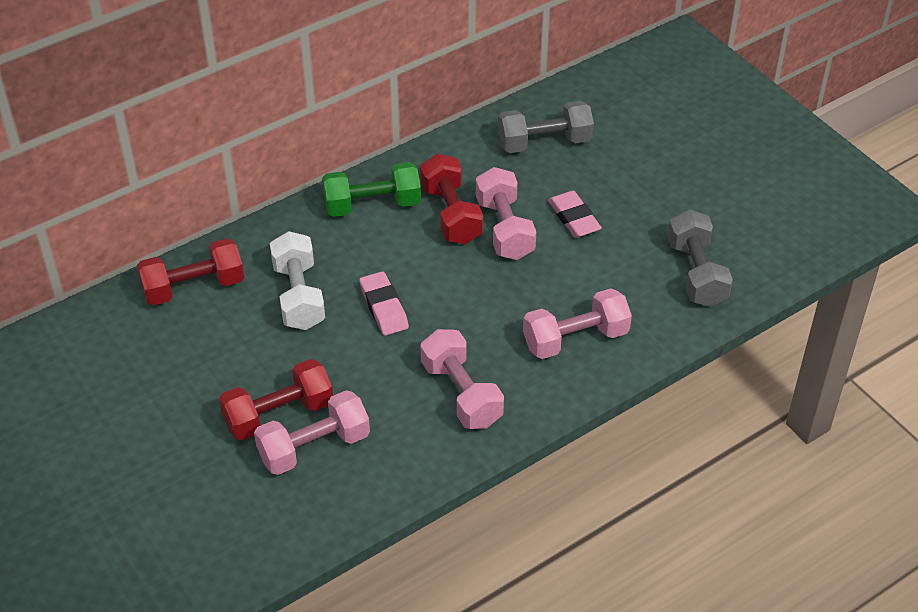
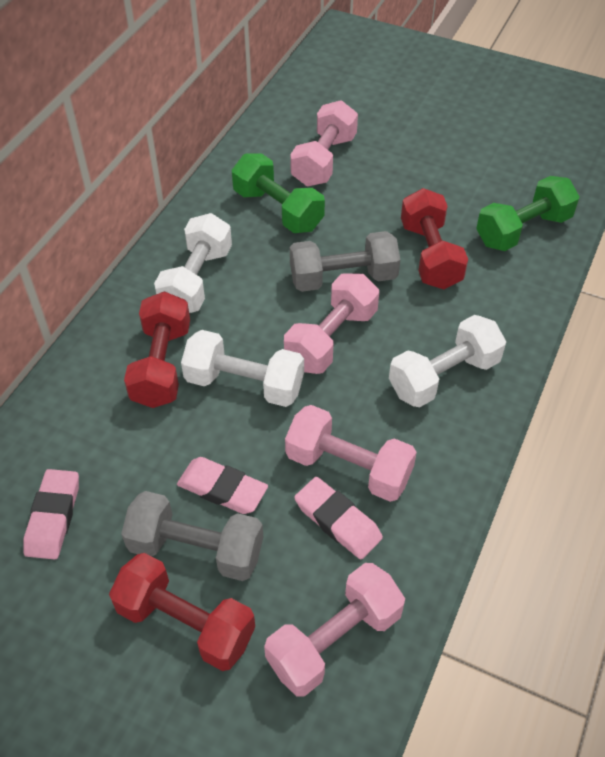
green dumbbell: [322,162,421,217] = 1 -> [232,153,325,233] [476,176,580,251] = 2
pink eraser: [359,271,409,336] [548,191,602,238] = 2 -> [23,469,79,559] [177,457,268,514] [294,477,383,559] = 3
white dumbbell: [270,231,325,330] = 1 -> [154,213,232,313] [181,330,304,407] [389,315,506,407] = 3

